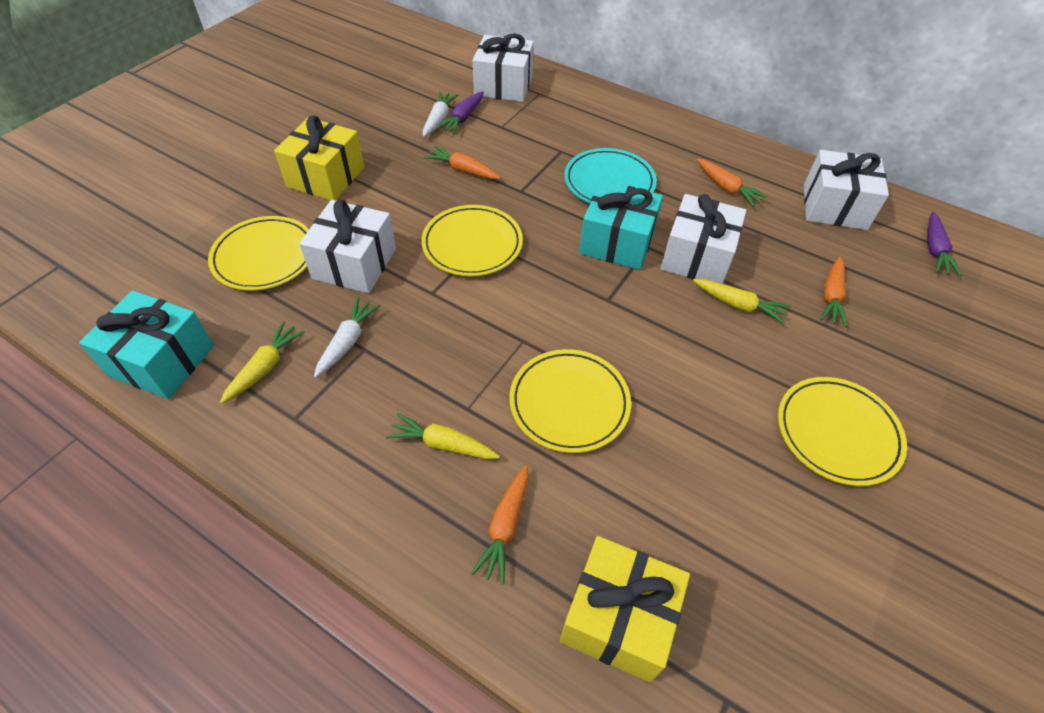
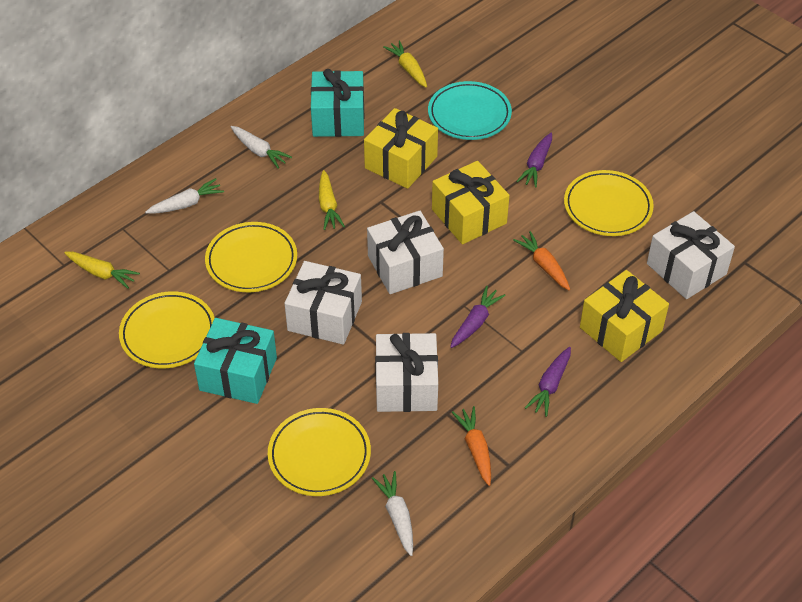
orange carrot: [424,146,500,179] [471,465,528,584] [697,159,768,207] [820,256,848,327] = 4 -> [452,406,491,486] [513,231,570,290] = 2
purple carrot: [437,92,484,134] [927,212,962,276] = 2 -> [450,286,506,348] [516,133,552,187] [525,347,571,417] = 3
white carrot: [314,297,381,378] [423,91,458,137] = 2 -> [145,178,224,214] [231,126,292,169] [372,471,413,556] = 3
yellow gift: [274,116,365,201] [560,536,690,683] = 2 -> [364,108,438,189] [432,161,510,244] [580,270,669,362] = 3

